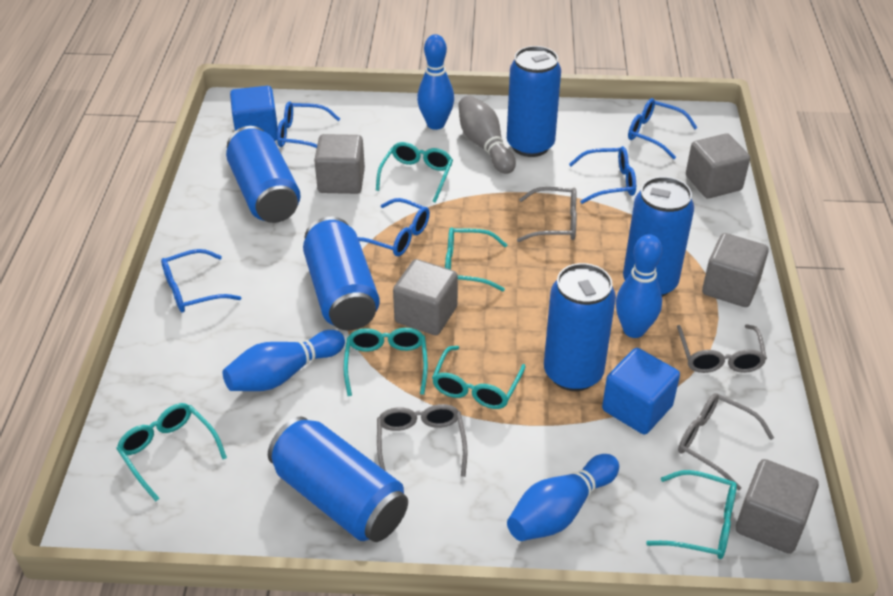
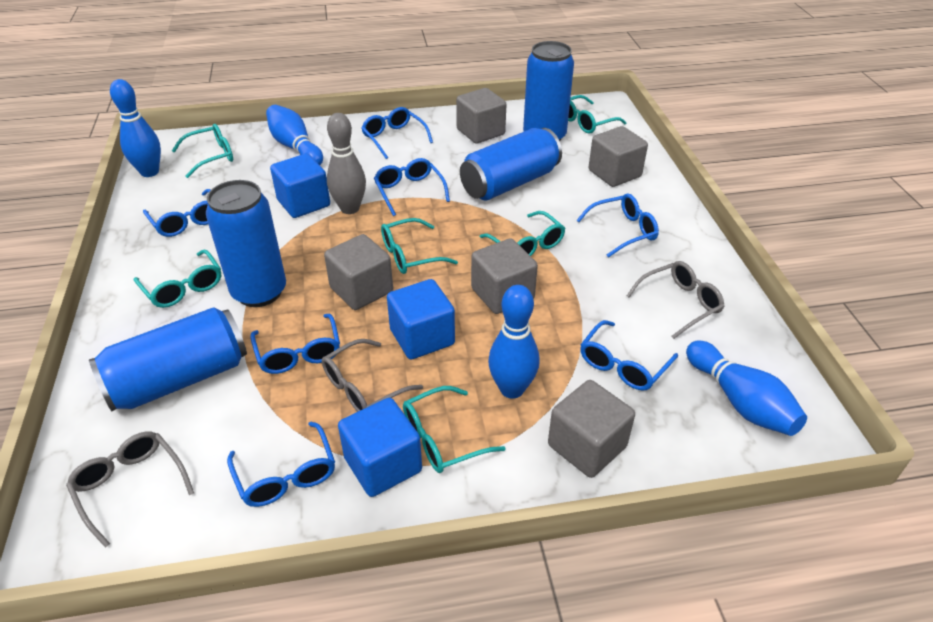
blue can: [226,126,301,223] [268,416,408,542] [303,217,380,331] [507,46,561,157] [544,263,616,391] [623,177,694,297] = 6 -> [89,307,247,411] [206,180,286,307] [460,128,562,201] [523,41,574,141] = 4
blue cube: [230,86,278,141] [602,348,680,435] = 2 -> [270,154,330,218] [338,398,422,497] [387,279,455,360] = 3
blue glasses: [161,249,242,313] [277,101,340,148] [358,198,430,256] [569,146,636,204] [628,98,697,159] = 5 -> [143,189,210,237] [227,422,335,507] [250,314,340,374] [361,107,433,159] [374,158,450,216] [577,193,659,258] [580,320,678,391] = 7
grey glasses: [377,404,467,477] [517,187,577,242] [677,324,767,373] [678,393,774,490] = 4 -> [66,431,194,548] [322,339,423,412] [627,261,725,339] = 3

